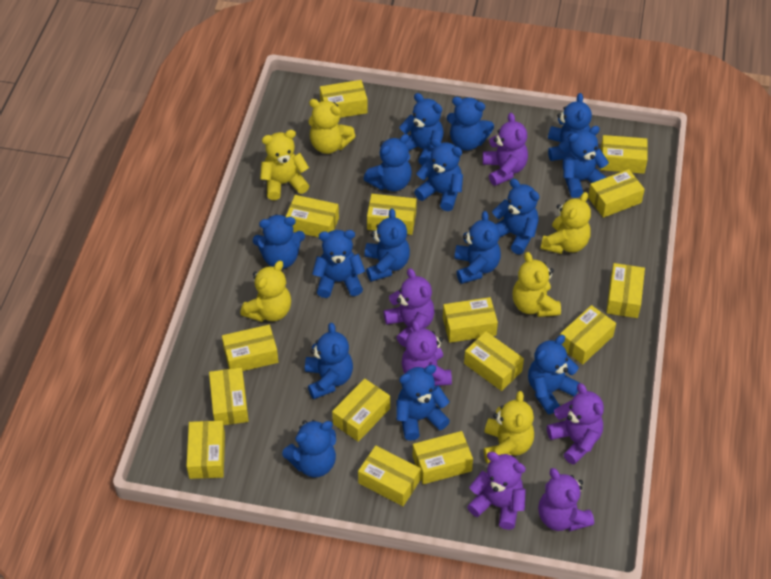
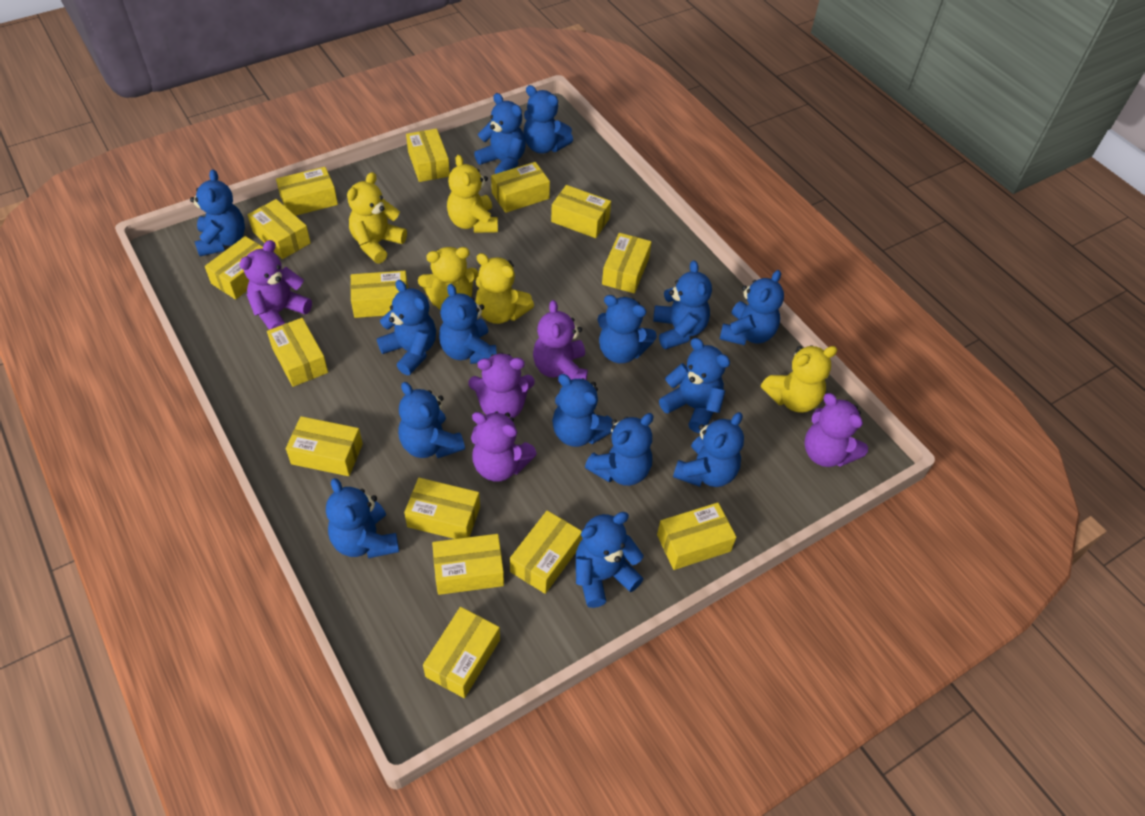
purple teddy bear: [384,268,435,347] [402,321,452,386] [467,452,526,530] [483,113,528,186] [538,468,594,531] [547,383,604,465] = 6 -> [239,240,312,330] [468,352,535,419] [471,411,537,482] [533,300,588,383] [804,393,868,467] = 5
yellow teddy bear: [240,261,291,322] [260,130,309,200] [308,99,355,154] [484,391,534,463] [513,252,561,317] [541,192,591,254] = 6 -> [347,172,407,264] [418,247,479,310] [447,155,498,233] [476,253,534,324] [761,345,837,413] = 5

